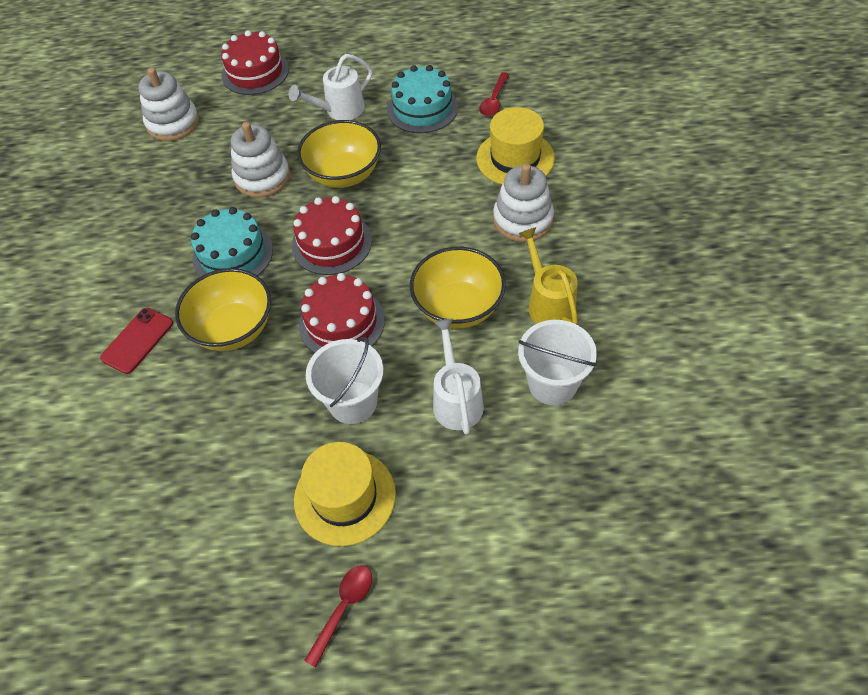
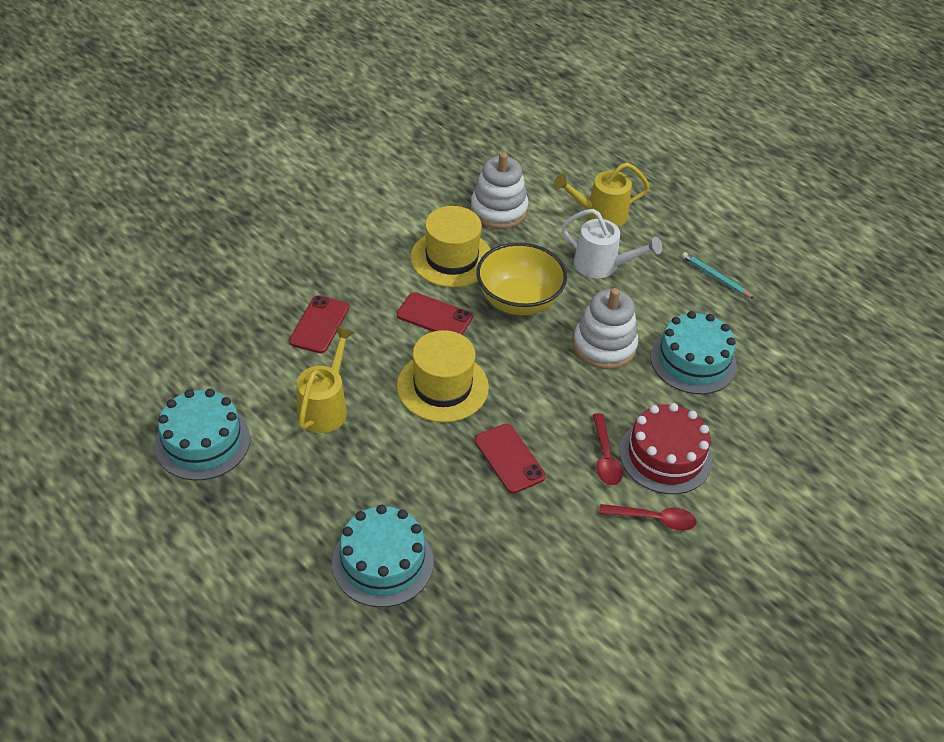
red cake: [221,30,289,95] [292,196,372,275] [299,273,385,353] = 3 -> [619,403,712,494] = 1
red phone: [100,308,173,374] = 1 -> [289,295,349,353] [397,292,473,335] [475,424,546,494] = 3
turquoise cake: [191,207,273,277] [387,65,458,133] = 2 -> [155,389,250,480] [332,505,434,607] [650,311,737,394] = 3
turquoise pencil: none = 0 -> [682,252,754,299] = 1
white bucket: [306,337,384,424] [518,320,597,405] = 2 -> none = 0
white stacking toy: [138,68,199,141] [231,122,290,198] [493,164,554,242] = 3 -> [471,152,529,229] [573,288,638,369] = 2
white watering can: [289,54,373,120] [433,319,484,435] = 2 -> [561,209,662,278] = 1
yellow bowl: [175,268,271,351] [297,120,381,188] [410,247,506,329] = 3 -> [476,242,567,315] = 1
yellow watering can: [518,227,578,324] = 1 -> [297,327,354,433] [554,162,650,227] = 2

